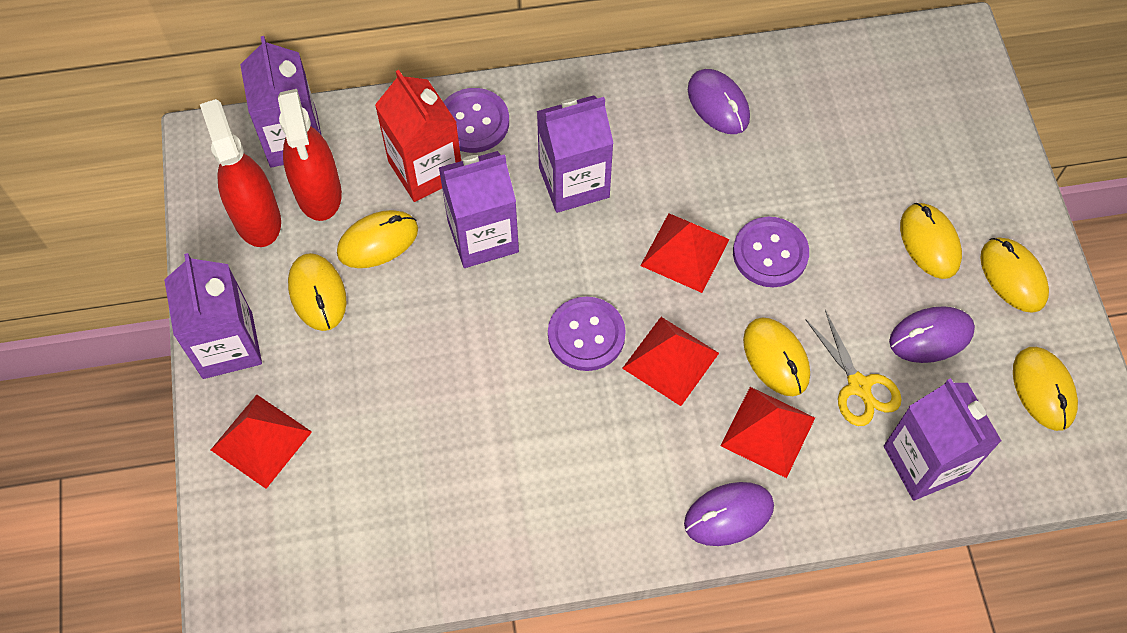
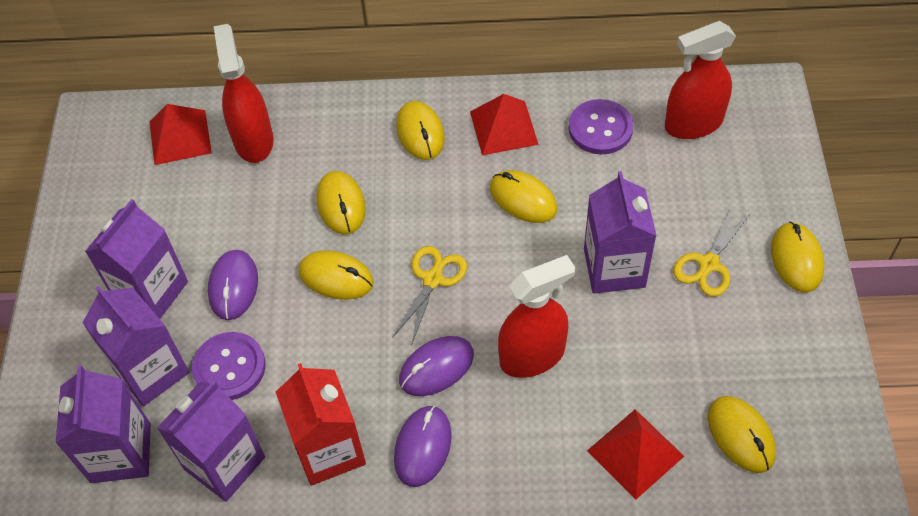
purple button: [443,88,509,153] [548,296,626,371] [733,217,809,287] = 3 -> [192,332,266,400] [569,99,634,154] = 2
red pyramid: [211,395,312,489] [622,317,719,406] [640,213,730,293] [720,387,815,478] = 4 -> [149,104,212,165] [470,94,539,155] [587,409,684,500] = 3
red spray bottle: [200,99,281,247] [278,89,342,221] = 2 -> [214,24,274,163] [498,255,575,378] [665,21,736,139] = 3
yellow scissors: [805,310,902,426] = 1 -> [393,246,467,343] [673,208,751,297] = 2

